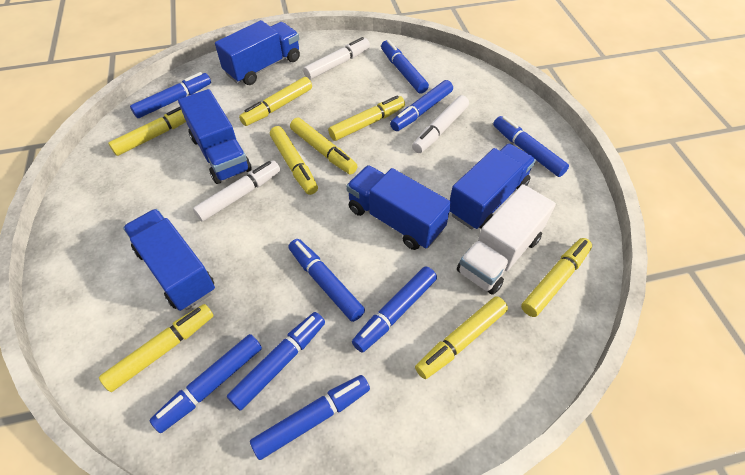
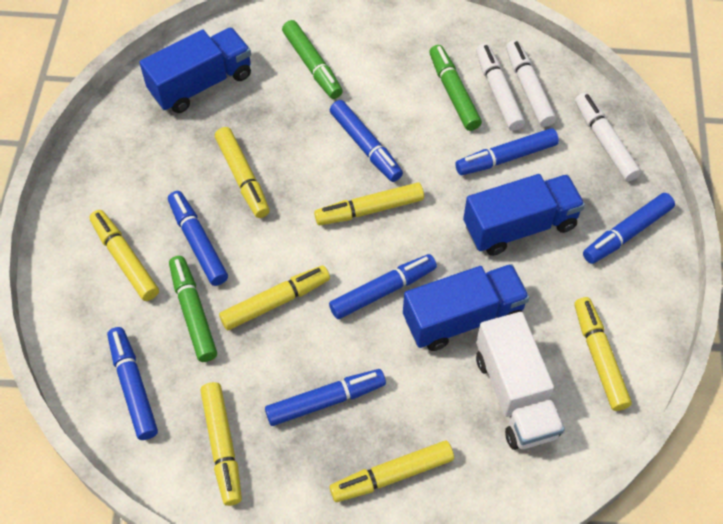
blue marker: [130,72,211,118] [150,334,262,433] [227,312,325,411] [250,375,370,460] [288,239,365,322] [352,266,437,353] [381,40,429,94] [390,80,453,131] [493,116,569,177] = 9 -> [107,327,158,440] [168,191,228,286] [265,369,386,426] [329,254,437,319] [330,100,403,182] [456,128,559,175] [583,193,675,264] = 7
blue truck: [123,209,215,311] [178,89,252,184] [215,20,300,85] [346,165,451,250] [450,144,536,230] = 5 -> [139,27,251,113] [403,264,530,351] [463,174,585,256] = 3
green marker: none = 0 -> [169,256,217,362] [282,20,343,99] [429,45,482,131] = 3
yellow marker: [99,304,214,392] [108,107,186,156] [239,77,312,126] [270,126,318,195] [290,118,358,175] [328,96,405,141] [415,296,508,379] [521,238,592,317] = 8 -> [90,210,159,301] [200,382,242,506] [215,127,270,218] [219,265,330,330] [314,183,424,225] [330,441,454,502] [574,297,632,411] = 7

